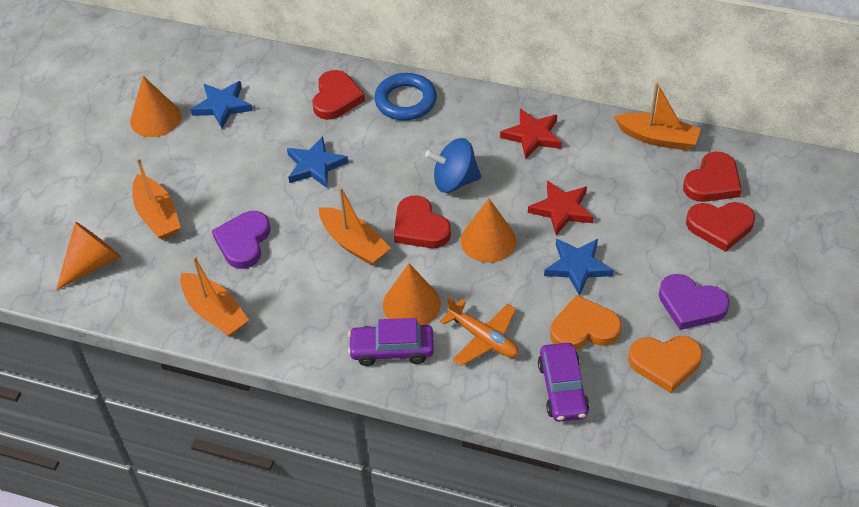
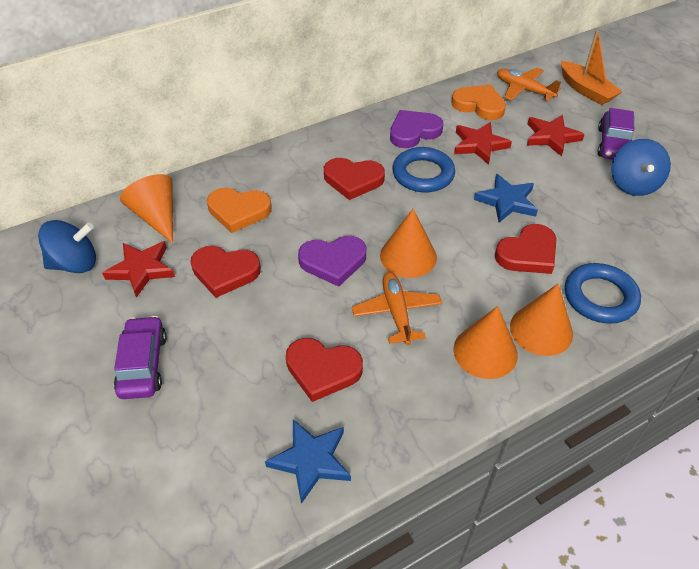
blue ring: [374,73,437,121] = 1 -> [392,147,455,193] [565,263,641,324] = 2
blue spinning top: [425,138,481,193] = 1 -> [38,220,96,273] [611,139,671,196] = 2
blue star: [191,81,253,128] [287,137,348,188] [544,239,613,296] = 3 -> [265,419,351,504] [474,174,538,222] = 2
orange boat: [132,158,181,240] [180,256,249,337] [319,187,391,265] [614,83,701,150] = 4 -> [561,30,622,105] = 1
orange plane: [440,297,519,366] = 1 -> [352,272,442,345] [497,68,561,101] = 2
red star: [500,109,562,159] [528,180,593,236] = 2 -> [102,241,175,298] [454,122,512,165] [527,115,585,157] = 3

